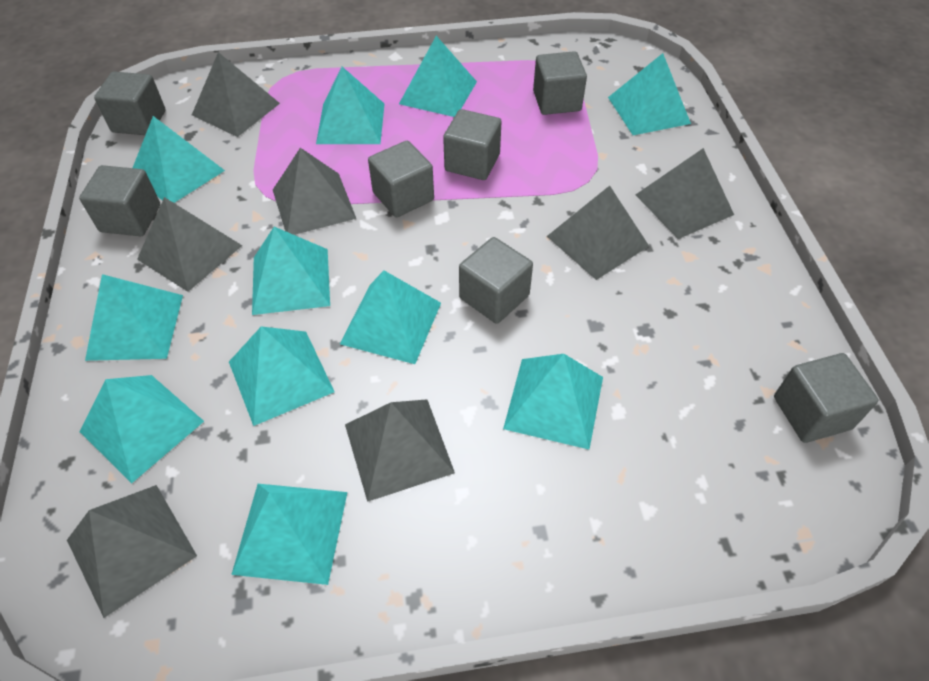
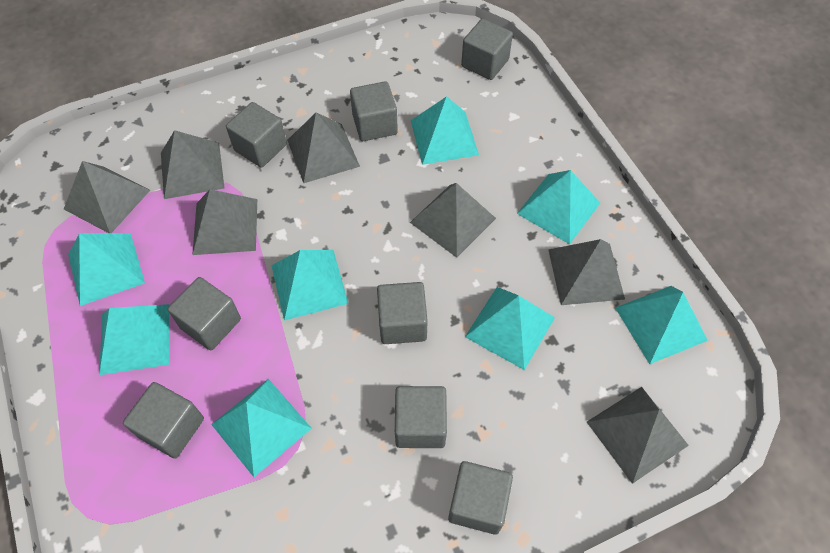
grey cube: [79,165,160,236] [94,72,166,135] [368,141,434,217] [443,109,502,180] [459,237,533,324] [533,51,587,115] [774,353,878,443] = 7 -> [123,382,204,458] [168,277,241,351] [226,102,287,168] [350,81,398,141] [377,282,428,344] [395,386,447,448] [448,461,513,535] [461,19,513,80] = 8
turquoise pyramid: [80,375,204,483] [85,274,183,361] [133,116,225,203] [229,326,334,426] [231,484,347,585] [252,227,330,315] [316,67,385,144] [340,271,441,364] [399,36,477,117] [503,354,603,449] [608,53,691,135] = 11 -> [68,233,145,306] [99,304,169,375] [211,379,312,477] [271,250,349,320] [411,96,479,165] [465,287,555,370] [517,170,600,244] [615,286,708,364] = 8

